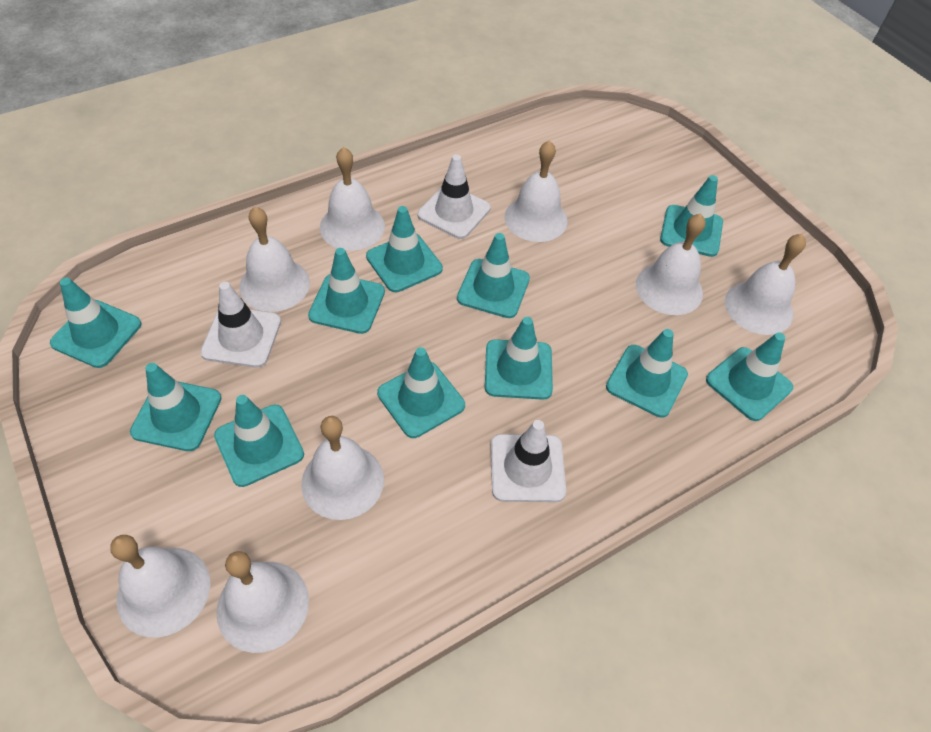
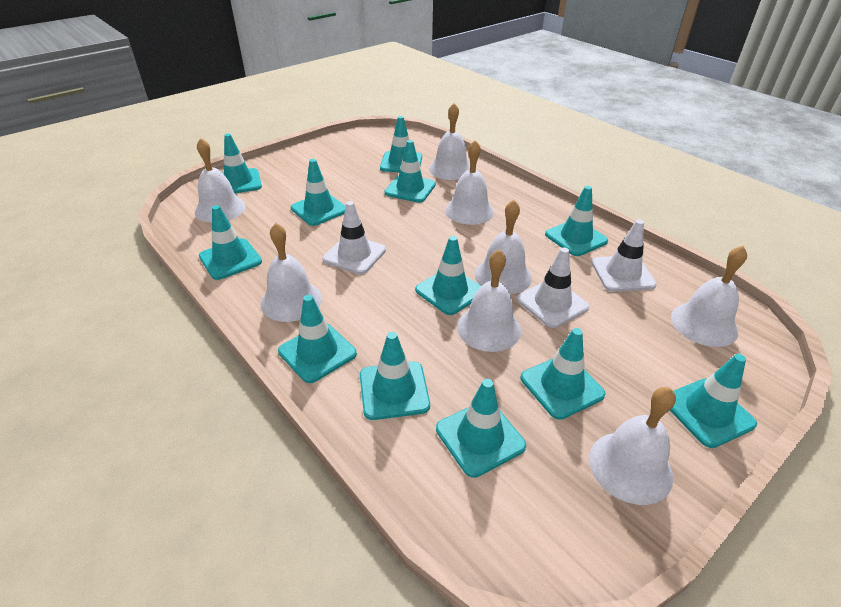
turquoise traffic cone: [50,278,141,368] [130,363,221,451] [214,395,304,487] [308,248,385,334] [366,206,443,292] [377,347,465,438] [457,233,530,318] [485,317,553,400] [606,329,688,418] [660,175,723,257] [706,332,793,421] = 11 -> [199,205,262,280] [222,134,262,193] [278,295,357,383] [291,159,346,226] [360,332,430,420] [380,116,422,172] [384,140,436,203] [415,236,481,315] [436,379,526,478] [520,328,605,420] [545,186,608,256] [670,354,757,448] = 12

